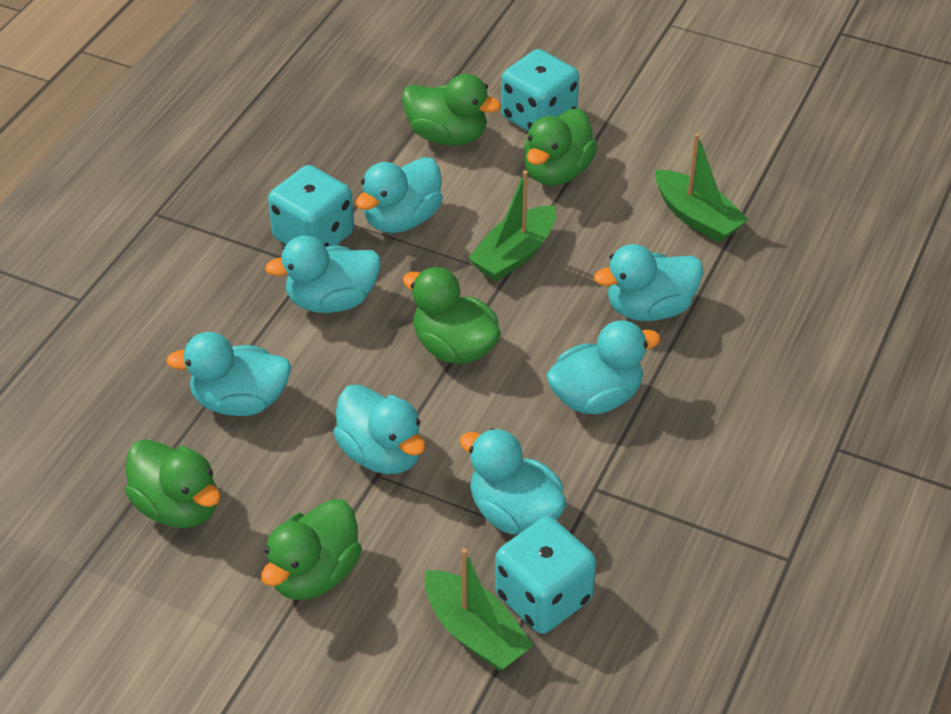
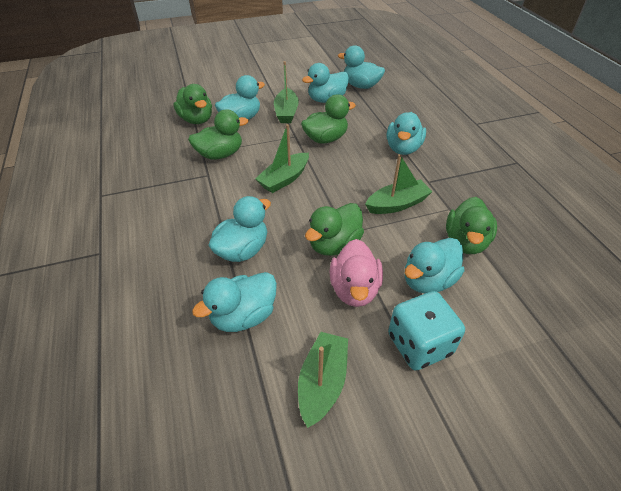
green boat: [425,548,534,671] [468,170,556,282] [655,133,749,243] = 3 -> [255,124,309,193] [274,61,299,123] [298,332,348,428] [365,154,433,214] = 4
pink duck: none = 0 -> [330,239,383,307] = 1
turquoise dice: [268,165,354,247] [495,516,596,634] [501,49,579,132] = 3 -> [388,291,465,371] = 1

